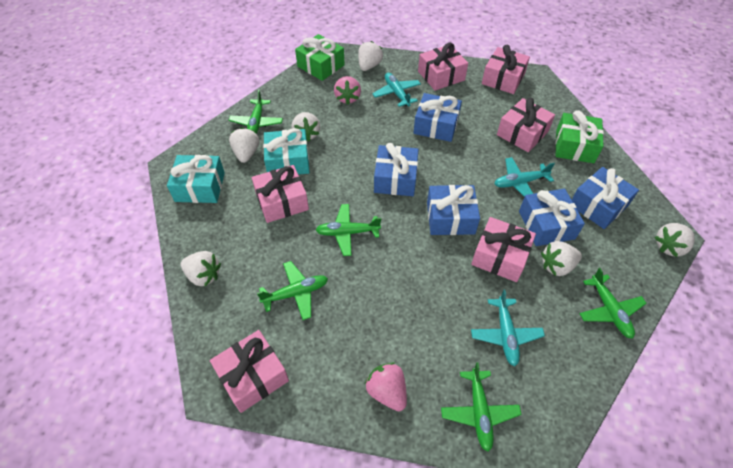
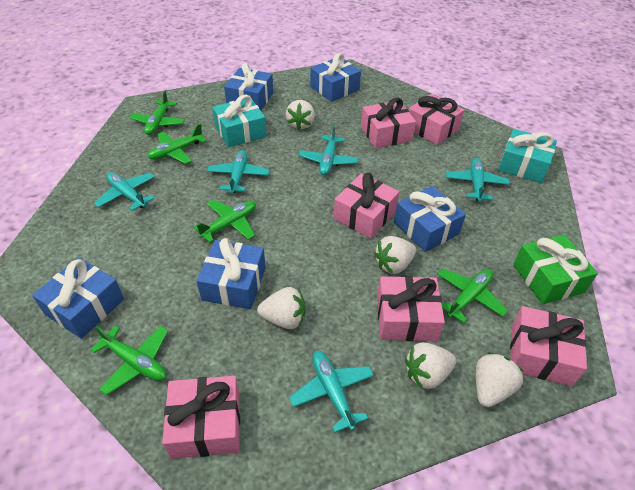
green gift: [295,34,345,81] [555,110,604,163] = 2 -> [513,235,598,304] = 1
pink strawberry: [334,76,361,105] [365,362,407,411] = 2 -> none = 0
turquoise plane: [372,73,421,107] [471,289,545,366] [494,157,555,197] = 3 -> [94,172,155,211] [207,150,269,194] [289,351,374,433] [298,126,358,175] [446,158,509,202] = 5
white strawberry: [180,251,221,286] [229,128,259,163] [291,112,320,142] [358,41,383,71] [541,241,582,276] [655,223,695,257] = 6 -> [257,287,306,329] [286,100,315,130] [374,236,416,274] [405,342,456,389] [476,352,524,407] = 5

